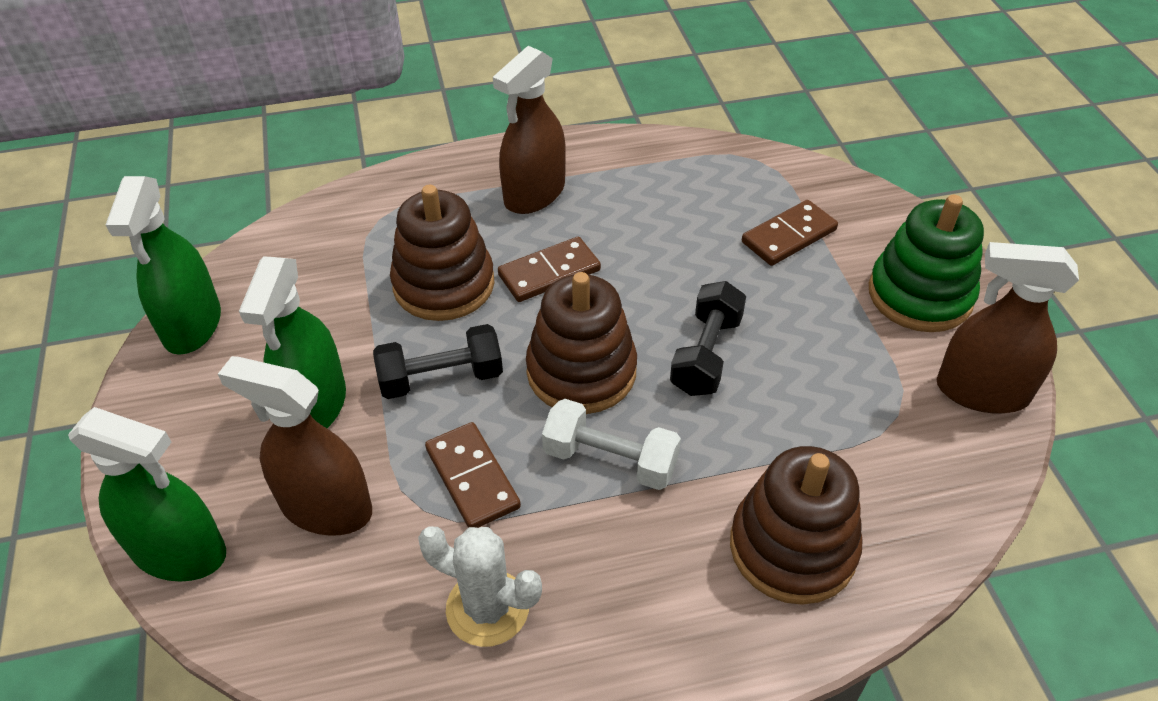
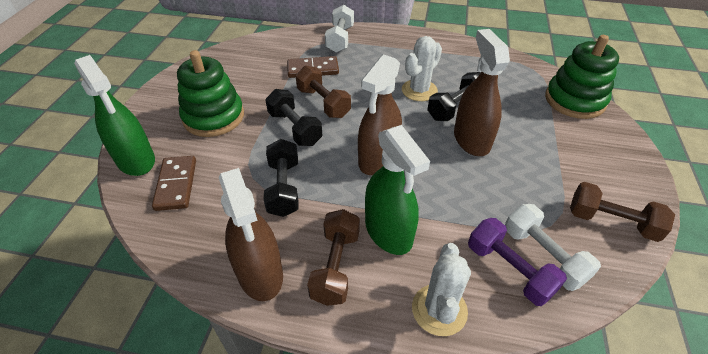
black dumbbell: [373,324,503,399] [670,281,746,396] = 2 -> [263,139,299,217] [265,89,322,146] [427,72,480,121] = 3
brown domino: [425,422,521,528] [498,237,601,302] [742,200,838,266] = 3 -> [152,156,196,211] [287,56,339,78] = 2
brown dumbbell: none = 0 -> [296,66,351,118] [307,209,360,306] [570,182,675,242] = 3
brown stacking toy: [390,185,495,321] [526,272,637,414] [730,446,863,605] = 3 -> none = 0
green spray bottle: [68,407,226,582] [106,176,221,355] [239,256,346,428] = 3 -> [74,55,155,176] [365,125,430,255] = 2
green stacking toy: [869,195,984,332] = 1 -> [177,50,244,137] [545,35,619,119] = 2
purple dumbbell: none = 0 -> [468,218,567,306] = 1
white cactus: [418,526,542,647] = 1 -> [402,36,442,101] [412,243,471,336] = 2
white dumbbell: [542,399,681,490] = 1 -> [325,5,354,53] [505,204,601,291] = 2

